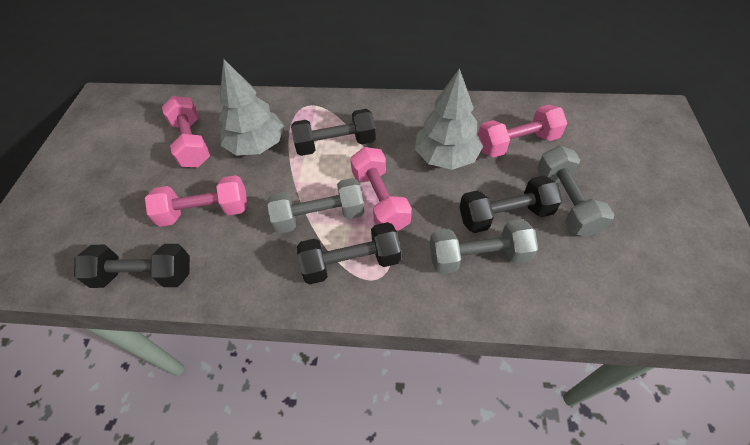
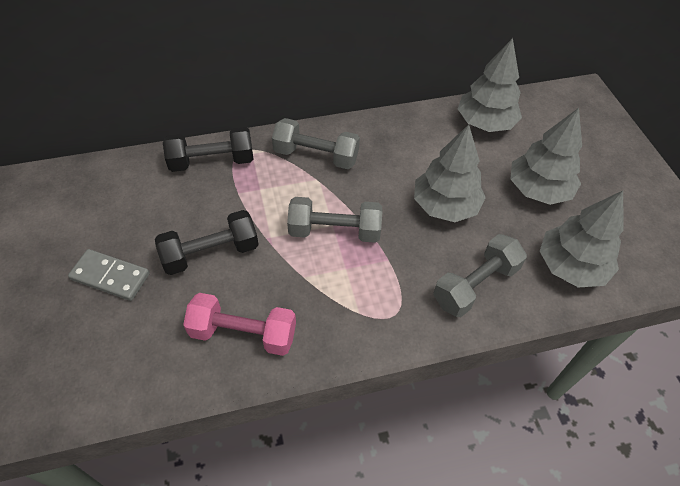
black dumbbell: [74,244,190,288] [291,109,376,156] [297,222,401,284] [459,175,562,233] = 4 -> [155,210,259,275] [163,127,254,172] = 2
grey domino: none = 0 -> [68,249,150,301] = 1
grey tree: [219,59,284,156] [415,68,483,170] = 2 -> [414,124,486,222] [458,38,522,132] [510,108,582,205] [540,191,624,288] = 4
pink dumbbell: [145,175,248,227] [162,96,210,167] [350,147,412,232] [478,105,567,158] = 4 -> [183,293,296,356] = 1

